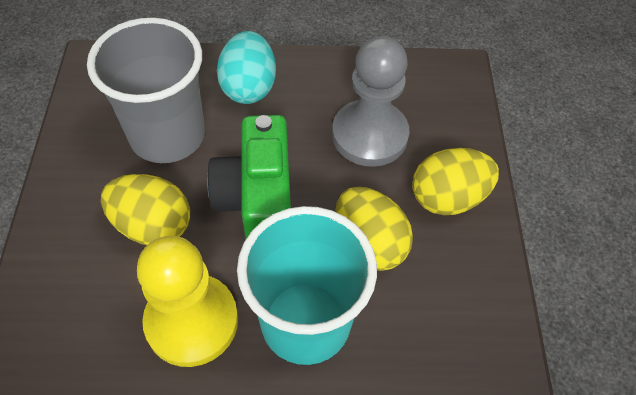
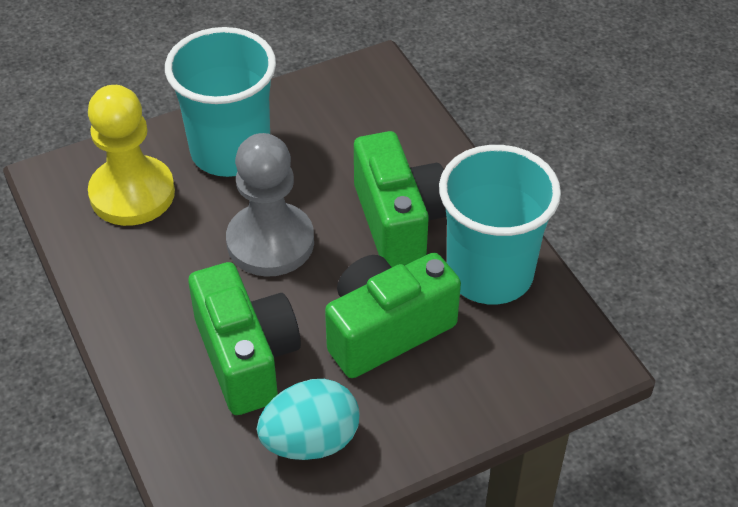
green camera: [207,115,291,239] = 1 -> [188,262,301,415] [325,253,461,378] [354,131,447,267] = 3
grey cup: [87,18,205,163] = 1 -> none = 0
turquoise cup: [237,206,377,365] = 1 -> [165,27,276,177] [439,145,561,304] = 2
yellow egg: [101,174,190,245] [335,187,413,271] [412,148,499,215] = 3 -> none = 0

